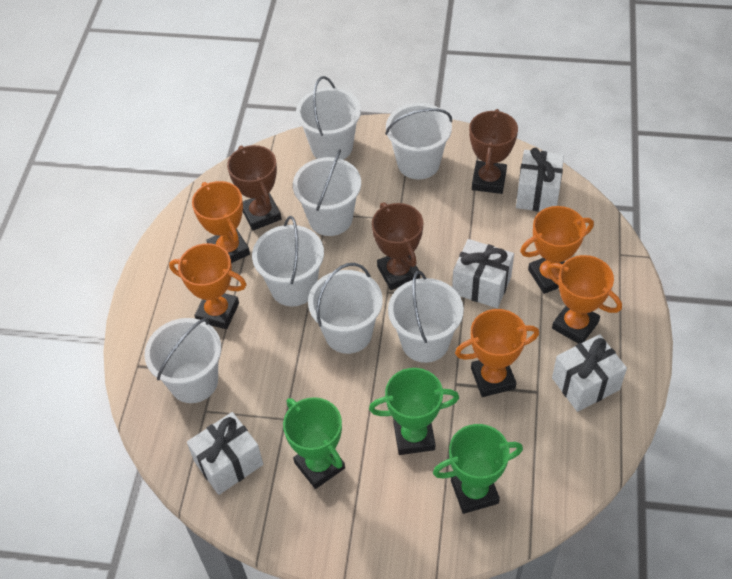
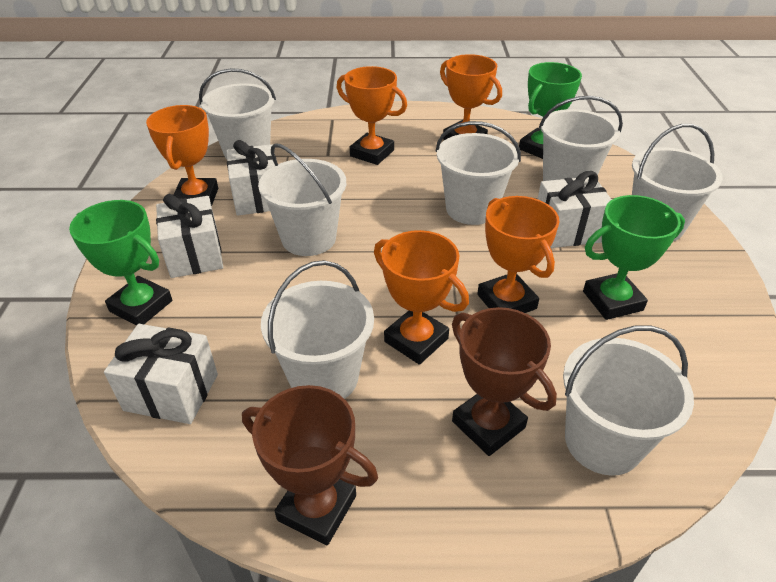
brown trophy: [227,145,282,230] [372,202,423,290] [469,109,518,194] = 3 -> [242,385,378,545] [452,307,557,456] = 2

